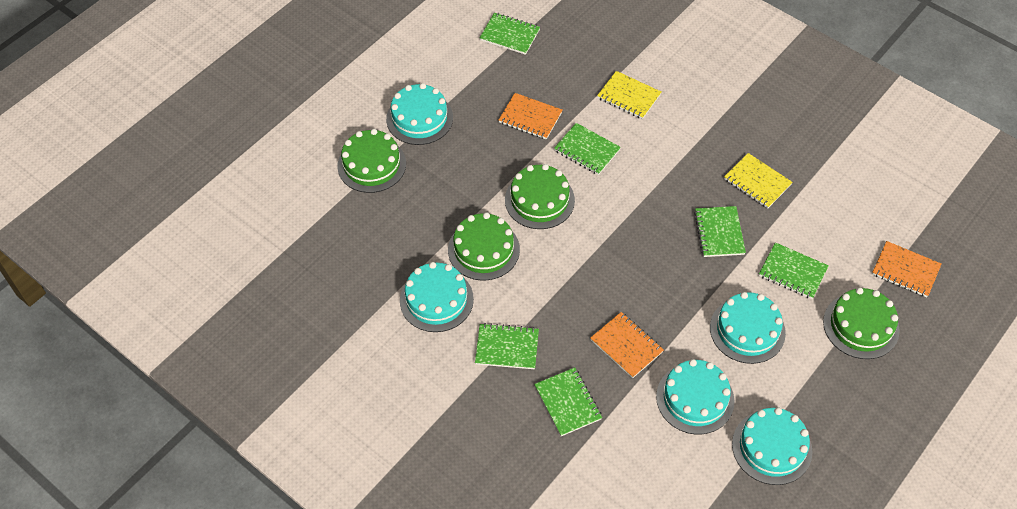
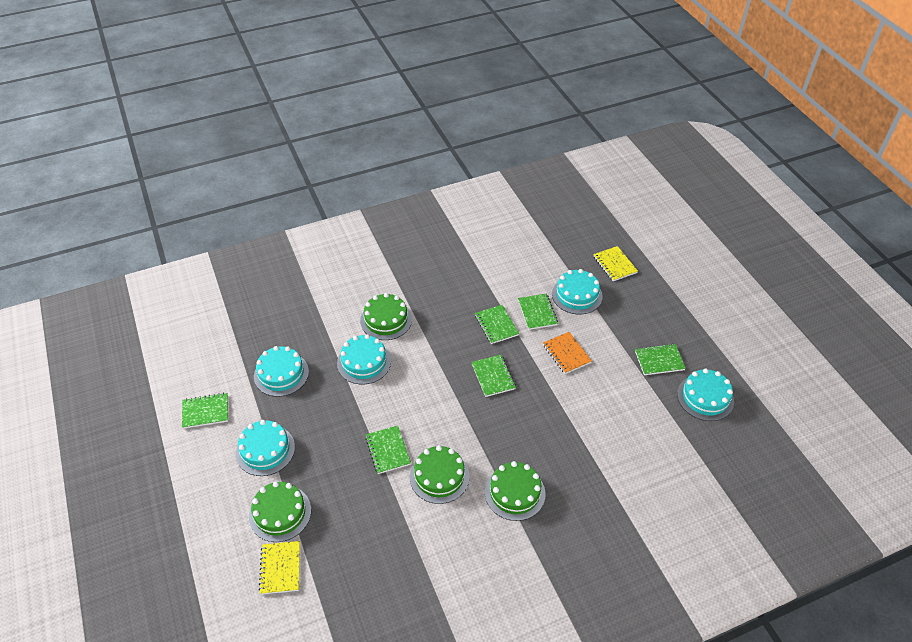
orange notebook: [499,93,562,140] [590,312,664,378] [872,241,941,297] = 3 -> [543,332,592,374] = 1

